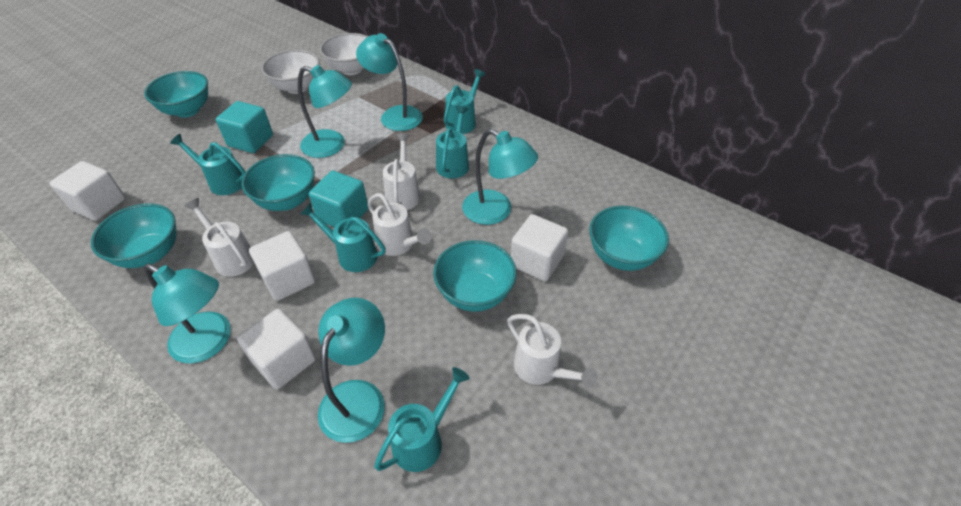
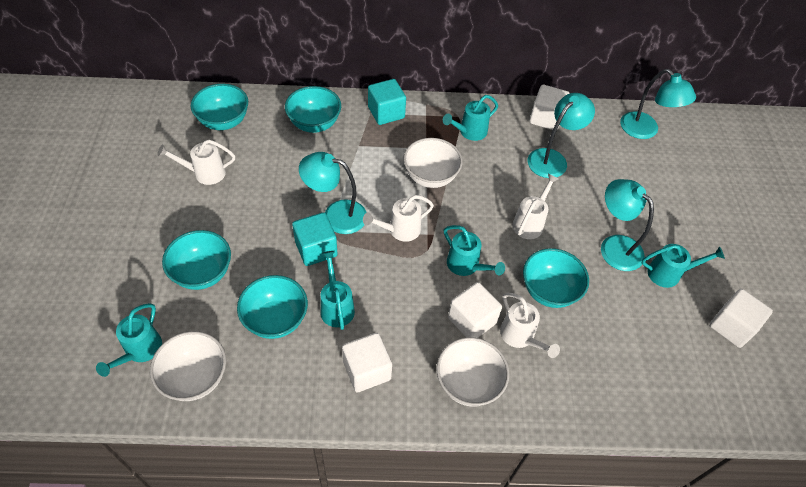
turquoise lamp: [144,263,231,364] [298,65,352,158] [318,298,385,443] [356,33,423,131] [462,129,538,225] = 5 -> [299,152,367,234] [528,93,595,178] [601,179,654,271] [620,69,696,139] = 4
white bowl: [261,50,320,94] [320,33,368,75] = 2 -> [150,331,226,401] [403,138,463,188] [436,337,509,406] = 3

